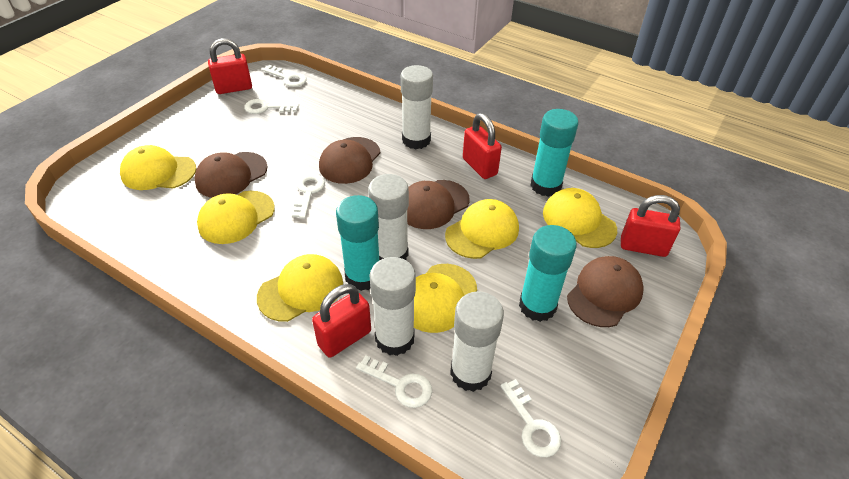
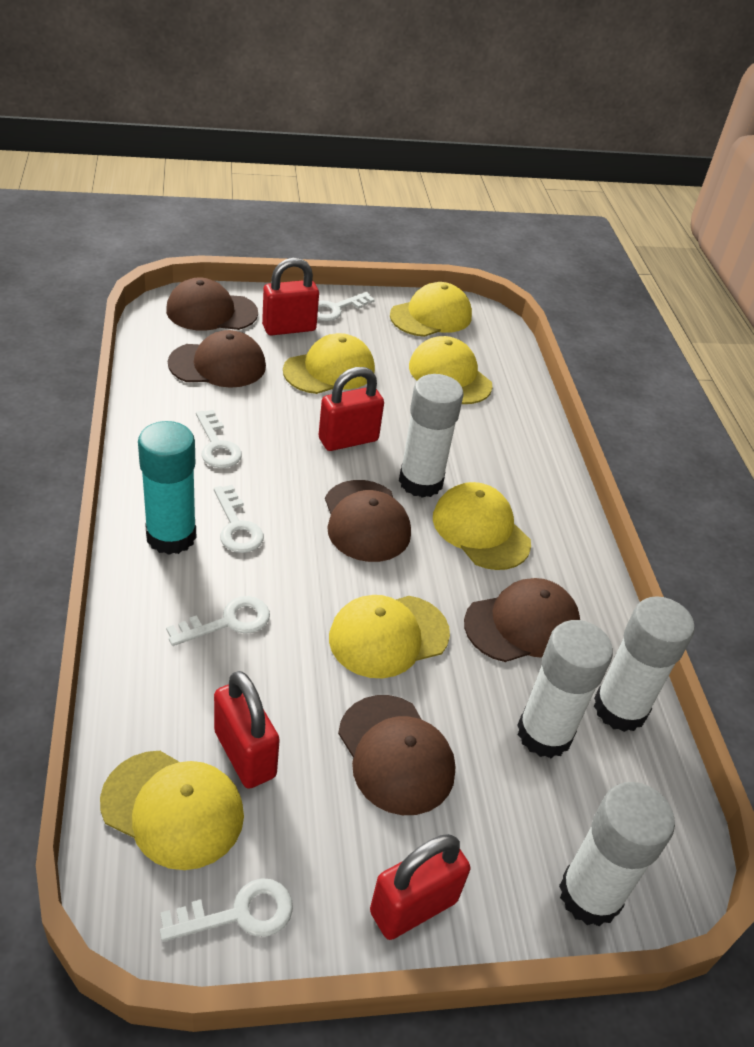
brown cap: [194,152,268,198] [319,137,380,184] [407,180,470,229] [567,256,644,327] = 4 -> [166,277,258,331] [168,330,266,388] [325,480,411,562] [338,695,455,815] [464,578,580,662] = 5
turquoise glue stick: [336,195,379,291] [519,225,577,322] [530,109,579,197] = 3 -> [138,421,196,555] = 1

